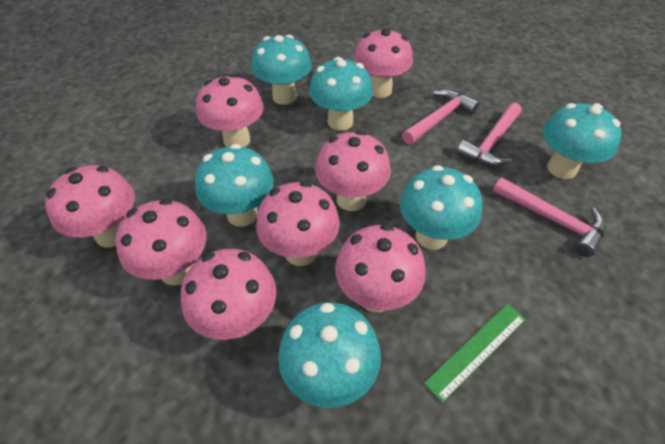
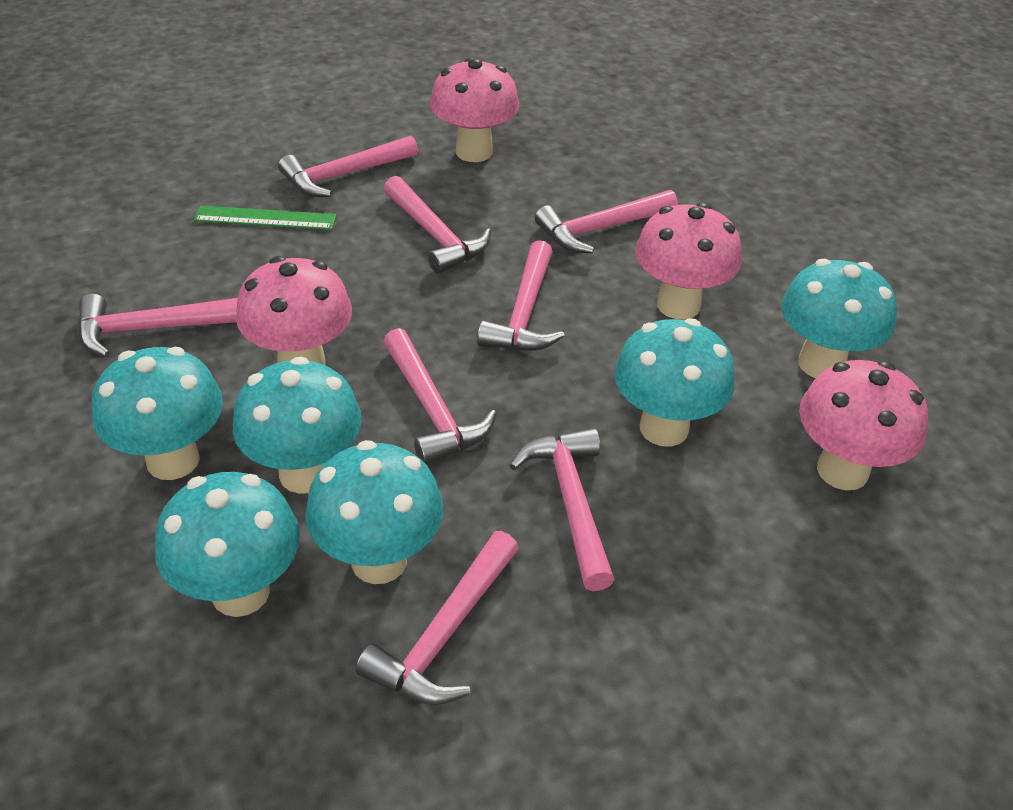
pink hammer: [402,89,480,145] [457,103,522,167] [493,177,606,257] = 3 -> [78,294,238,358] [278,135,418,197] [356,531,519,705] [383,328,497,464] [384,176,491,274] [477,240,565,351] [509,428,615,591] [535,190,678,254] = 8
pink mushroom: [45,165,135,248] [115,198,207,286] [181,249,277,340] [196,74,264,147] [256,181,340,266] [315,131,391,211] [335,224,426,313] [354,28,413,98] = 8 -> [236,256,352,365] [430,57,519,162] [635,202,742,320] [799,360,928,490] = 4

